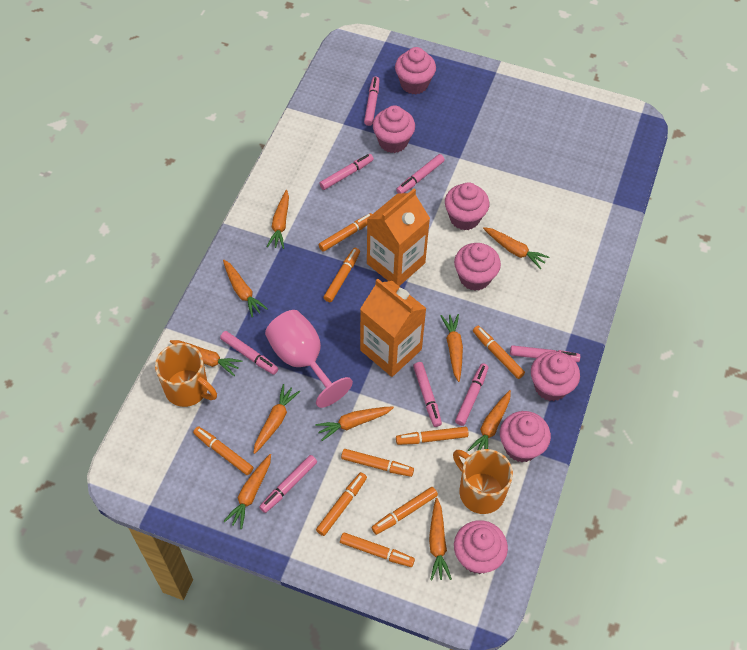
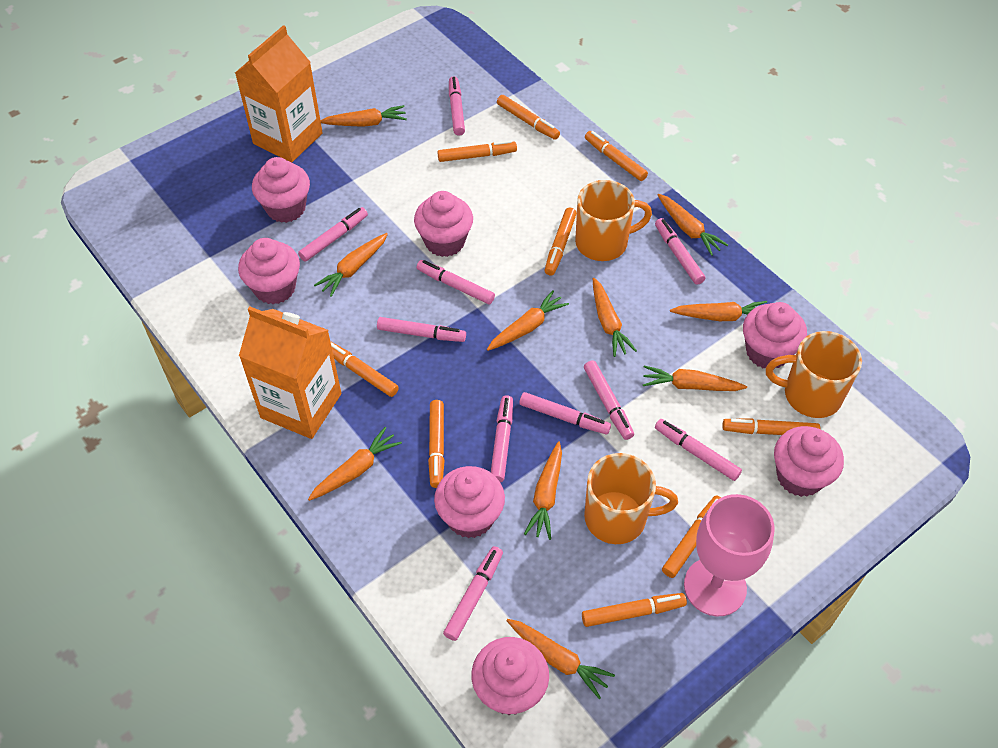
orange mug: [155,343,217,407] [453,449,513,514] = 2 -> [575,180,652,261] [584,453,678,544] [766,331,862,418] = 3
pink marker: [220,331,278,375] [259,455,317,513] [319,154,374,190] [364,76,379,126] [396,154,445,193] [413,362,442,427] [455,363,489,426] [510,345,580,362] = 8 -> [298,207,368,262] [377,317,466,342] [417,260,495,305] [443,546,503,641] [449,76,465,136] [491,395,513,482] [519,392,611,434] [584,360,634,440] [655,218,705,285] [655,419,742,481] = 10

